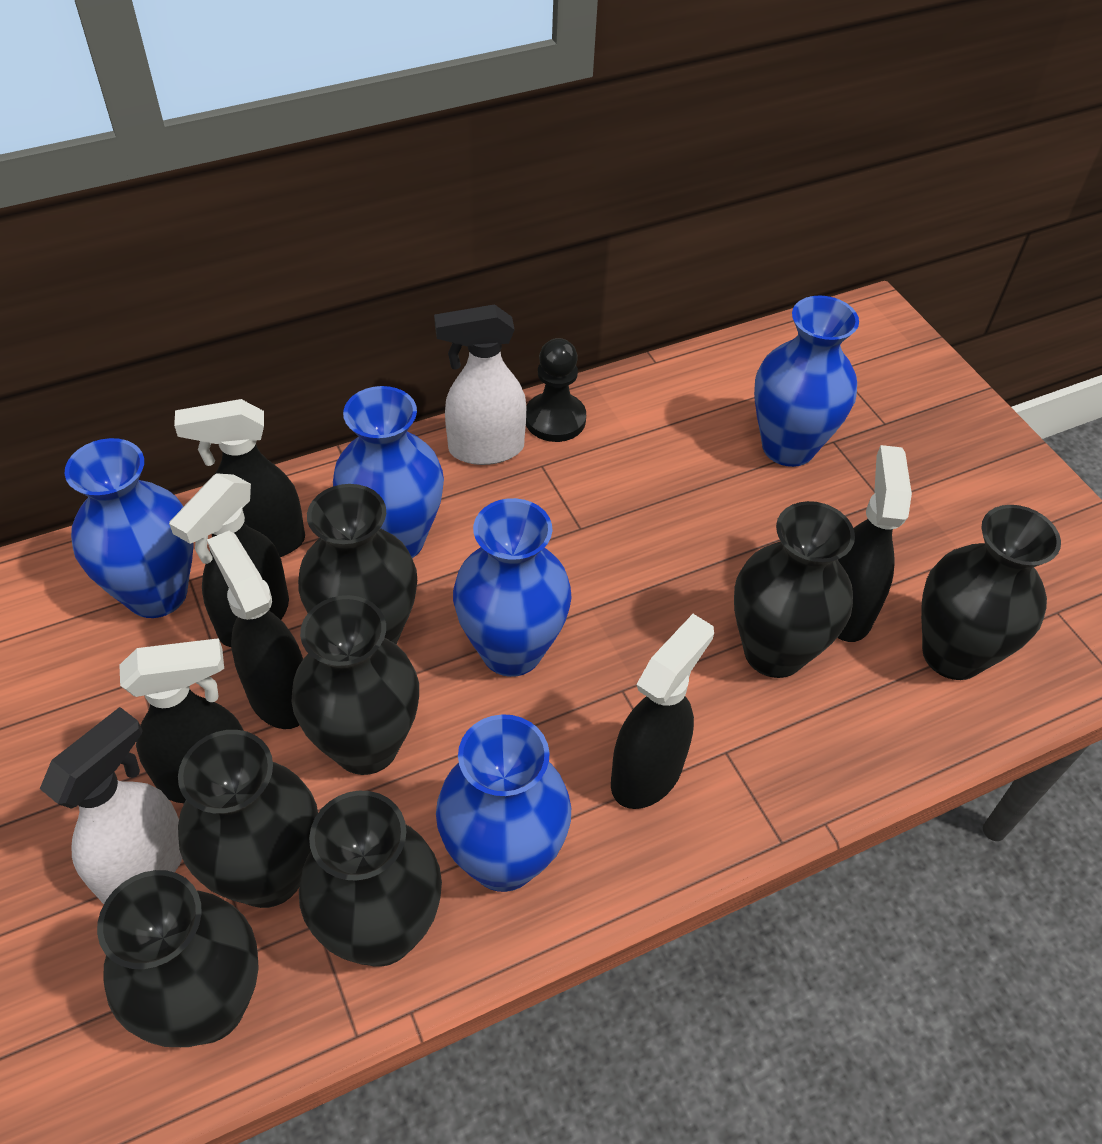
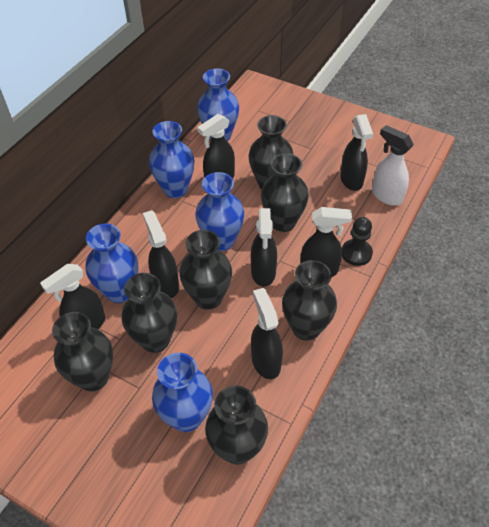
black spray bottle: [119,638,244,803] [169,473,289,647] [174,399,305,557] [207,531,303,729] [611,614,714,809] [838,445,912,642] = 6 -> [40,264,105,329] [143,210,179,298] [197,114,235,179] [251,208,277,287] [251,288,283,379] [300,207,352,277] [340,114,373,191] = 7
white spray bottle: [40,707,182,904] [434,304,526,465] = 2 -> [372,125,414,206] = 1

